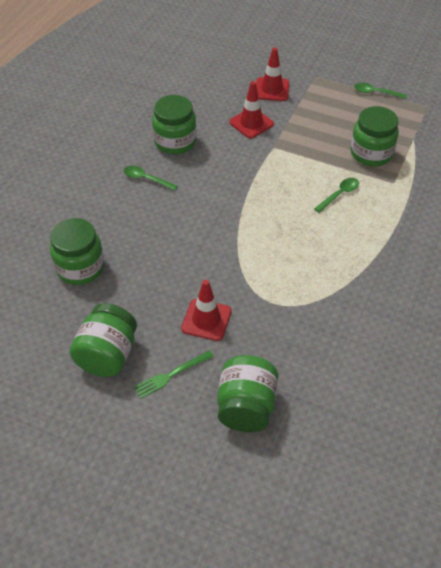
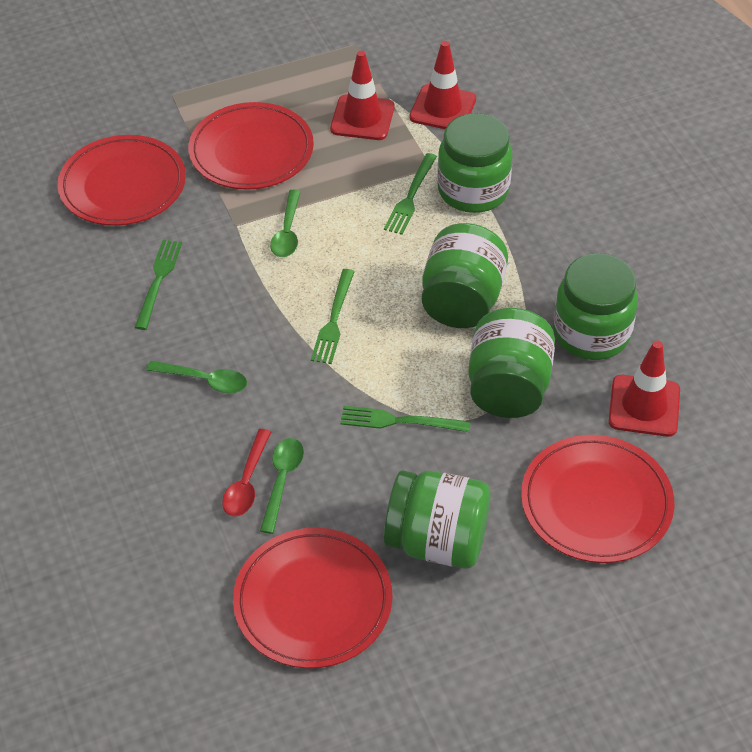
green fork: [134,350,214,399] = 1 -> [135,240,182,330] [311,269,355,364] [340,406,471,432] [384,153,437,235] = 4
red plate: none = 0 -> [57,135,186,226] [188,102,314,190] [233,528,393,669] [521,435,674,563] = 4
red spoon: none = 0 -> [222,429,271,516] = 1

